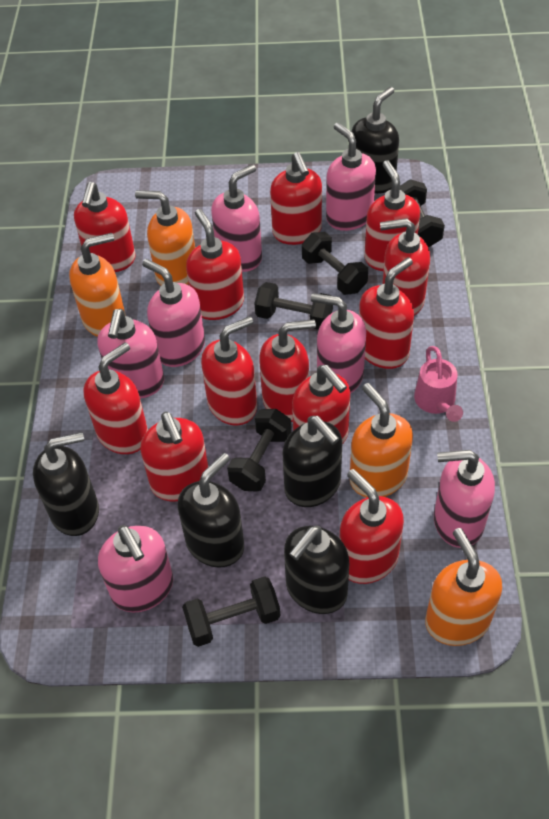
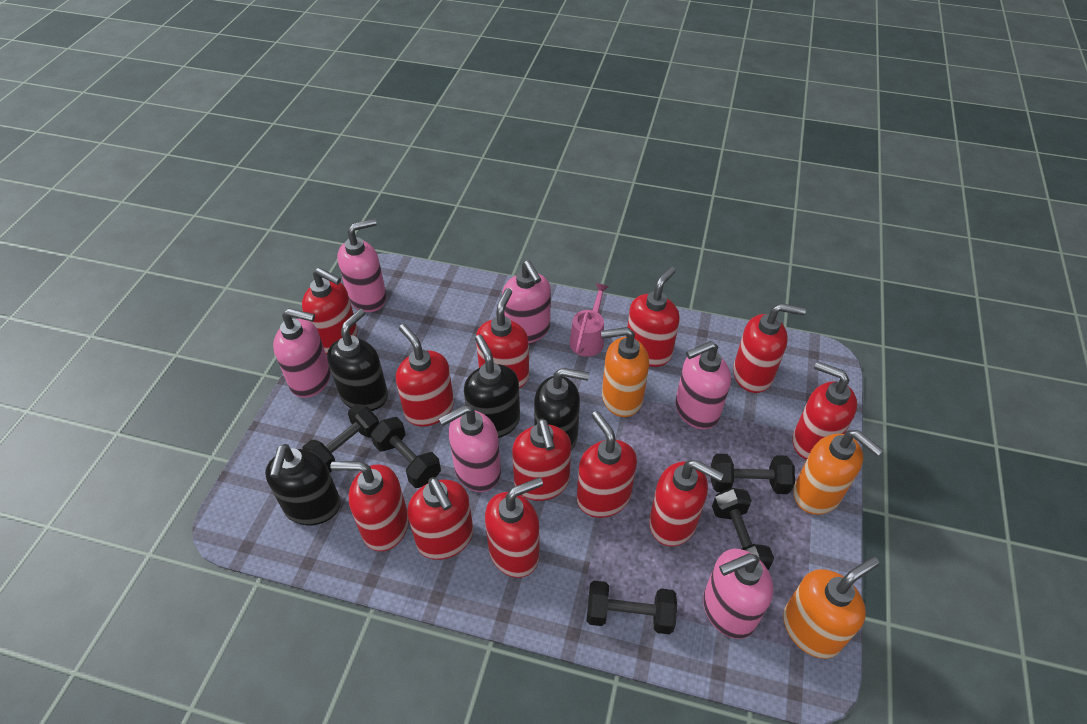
black soap dispenser: [33,432,99,536] [178,453,244,568] [283,416,342,507] [284,525,349,614] [352,87,399,194] = 5 -> [265,444,341,525] [327,309,388,411] [464,335,520,438] [534,368,590,450] = 4
orange soap dispenser: [69,233,126,337] [135,190,195,286] [350,383,413,498] [425,528,502,646] = 4 -> [601,327,649,417] [783,557,879,659] [793,430,883,515] = 3
pink soap dispenser: [97,309,164,398] [98,525,173,612] [142,259,205,367] [211,164,262,272] [311,293,366,394] [326,123,376,231] [434,450,495,548] = 7 -> [273,308,331,398] [337,219,387,312] [439,405,501,492] [502,260,551,343] [675,341,731,429] [703,549,773,639] = 6

